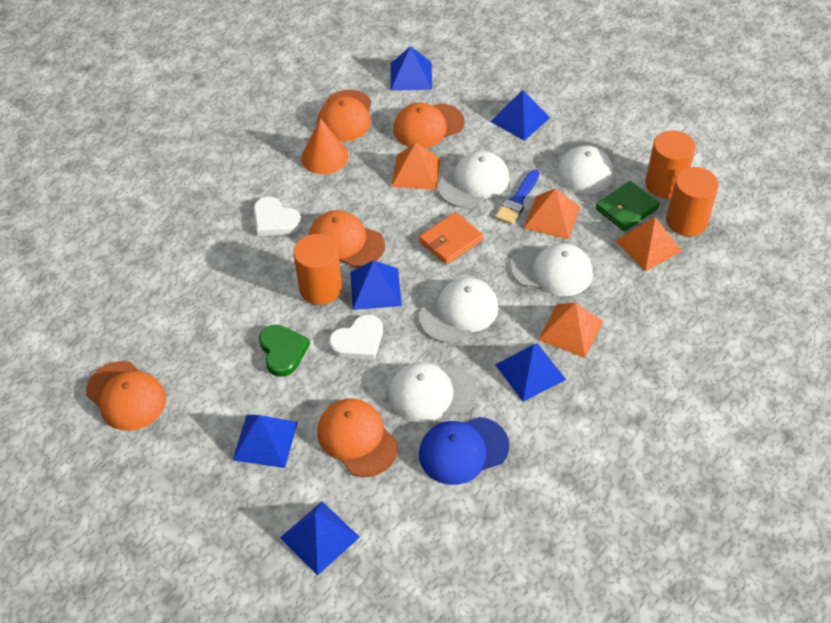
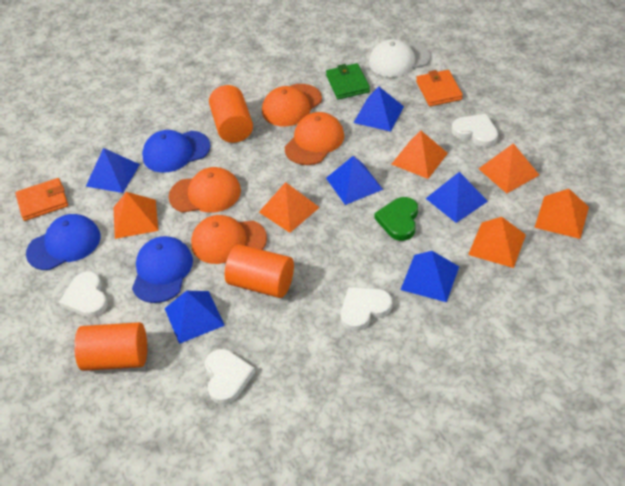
blue brush: [495,170,539,225] = 1 -> none = 0
blue cap: [419,417,509,485] = 1 -> [26,214,100,270] [132,236,193,303] [142,130,211,173] = 3
orange cap: [86,361,166,431] [309,210,385,268] [317,90,372,141] [317,398,398,477] [393,103,465,148] = 5 -> [168,167,241,213] [191,215,267,264] [262,84,322,126] [285,112,344,165] = 4
orange cone: [301,118,349,174] = 1 -> none = 0
orange pyramid: [391,143,441,190] [524,188,580,240] [538,303,603,358] [615,217,682,271] = 4 -> [113,192,158,239] [259,182,320,233] [392,131,448,179] [468,217,526,268] [479,143,539,193] [534,189,589,239] = 6
orange wallet: [419,212,484,265] = 1 -> [15,178,68,221] [416,70,463,106] = 2
white cap: [388,362,477,422] [420,278,499,343] [438,151,509,208] [511,243,593,296] [557,138,614,194] = 5 -> [369,39,431,77] = 1
white heart: [254,197,302,236] [329,315,383,360] = 2 -> [59,271,108,318] [205,349,255,404] [341,287,392,331] [452,114,498,147] = 4

